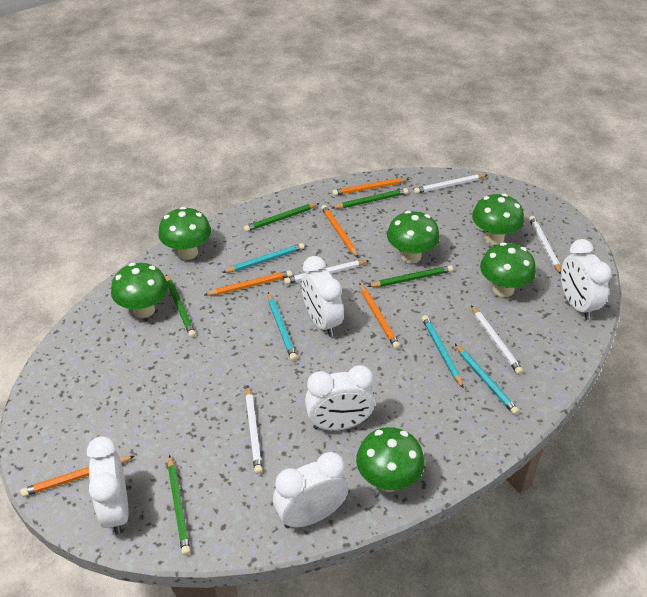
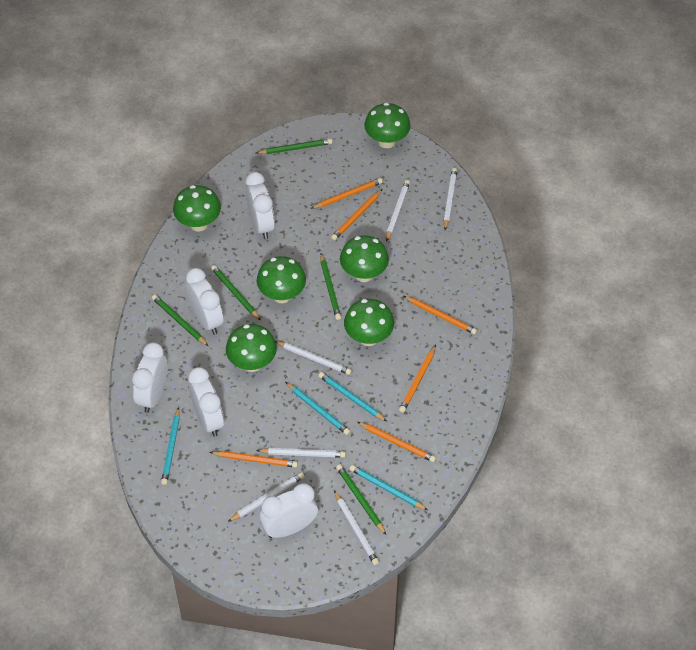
orange pencil: [20,456,135,497] [204,270,292,296] [321,205,359,258] [332,178,409,196] [359,283,400,349] = 5 -> [209,451,298,468] [311,178,383,209] [331,189,382,240] [357,422,436,462] [399,345,436,413] [404,296,477,335] = 6
white pencil: [246,386,262,474] [284,260,370,284] [414,174,487,194] [471,305,523,375] [529,216,561,274] = 5 -> [228,472,305,522] [256,448,346,458] [275,341,352,375] [334,491,379,565] [386,180,410,242] [443,168,457,230] = 6

